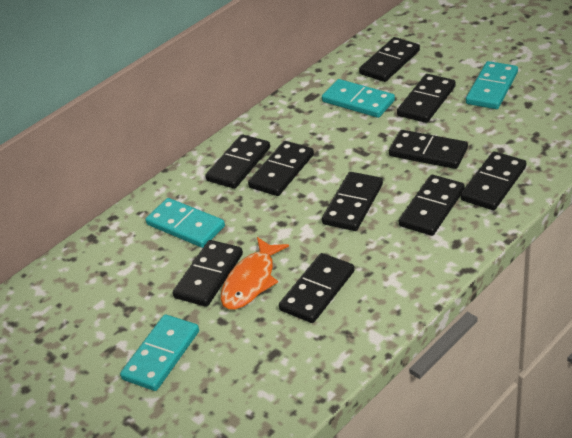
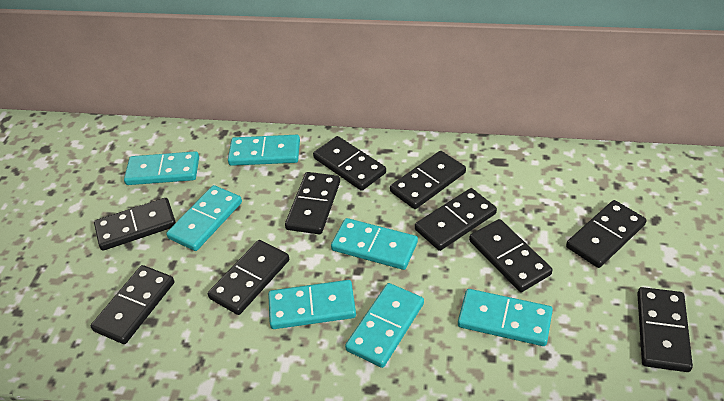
orange fish: [221,237,289,309] = 1 -> none = 0
turquoise domino: [120,314,199,391] [145,198,225,248] [322,79,395,118] [466,61,518,109] = 4 -> [124,151,199,185] [166,185,242,251] [228,135,300,166] [268,280,356,329] [331,218,418,270] [345,283,424,368] [458,289,553,346] = 7

